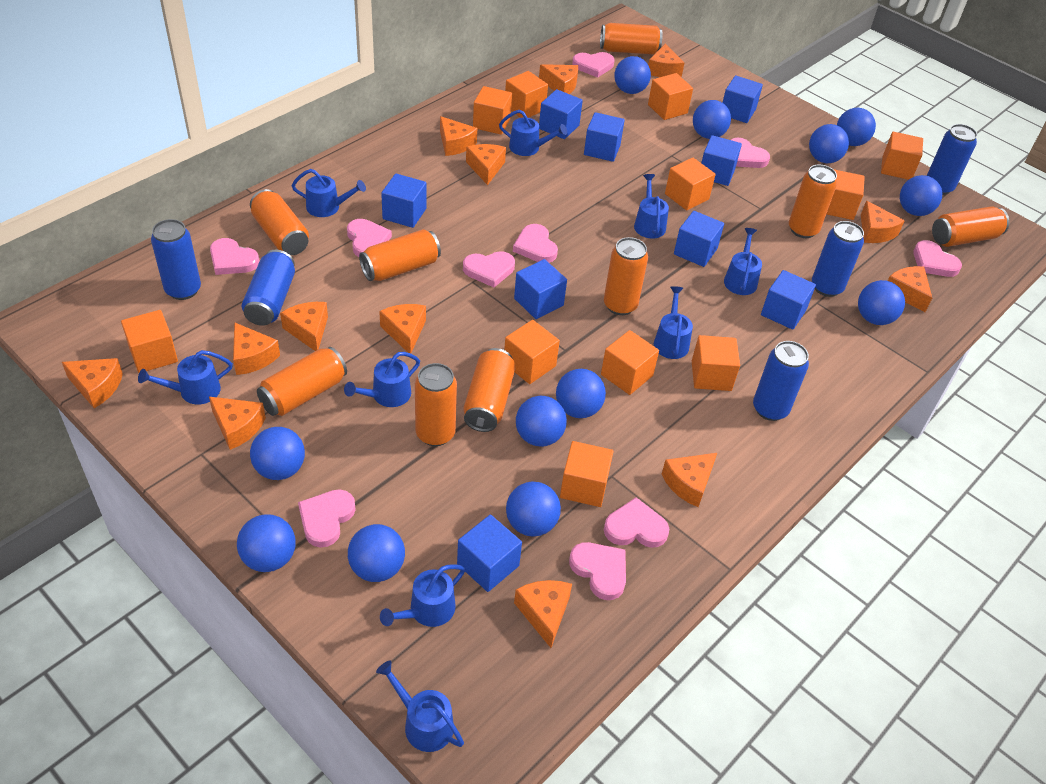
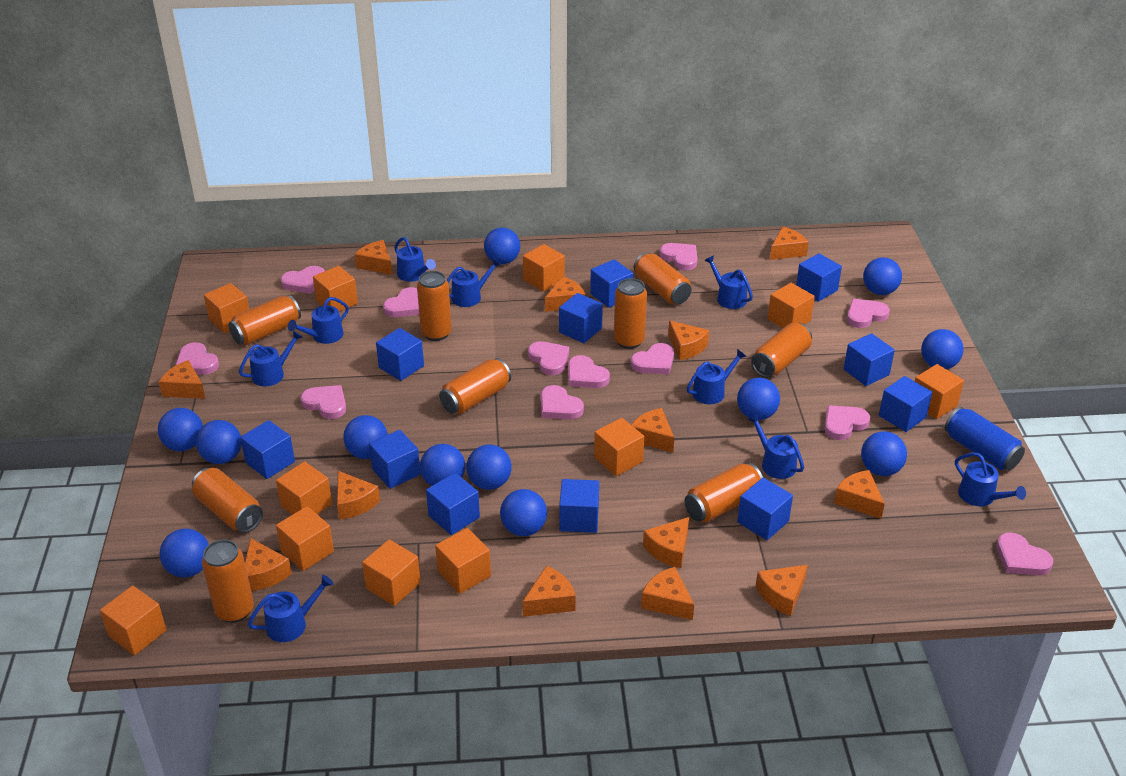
blue can: [151,219,201,300] [242,250,295,326] [753,341,809,421] [812,221,864,297] [927,124,978,195] = 5 -> [945,407,1025,470] = 1
blue cube: [381,173,427,228] [457,515,522,592] [514,259,567,319] [539,89,583,139] [584,112,625,162] [674,211,724,267] [701,135,742,186] [722,75,763,123] [761,270,816,330] = 9 -> [240,420,295,479] [369,430,421,489] [376,328,424,381] [426,473,480,535] [559,293,603,343] [559,479,599,533] [590,259,633,308] [737,478,793,540] [796,253,842,302] [844,333,895,386] [879,376,932,432] = 11
pink heart: [210,238,260,275] [298,489,356,548] [347,219,392,257] [463,251,515,287] [513,224,558,263] [569,542,626,600] [572,52,614,78] [604,497,669,548] [731,138,770,168] [913,240,962,277] = 10 -> [175,342,219,375] [281,266,325,294] [300,385,346,419] [383,287,419,317] [528,341,569,375] [541,385,584,419] [568,355,610,388] [631,343,674,374] [660,243,697,271] [824,405,870,440] [847,299,890,328] [996,532,1053,576] = 12

